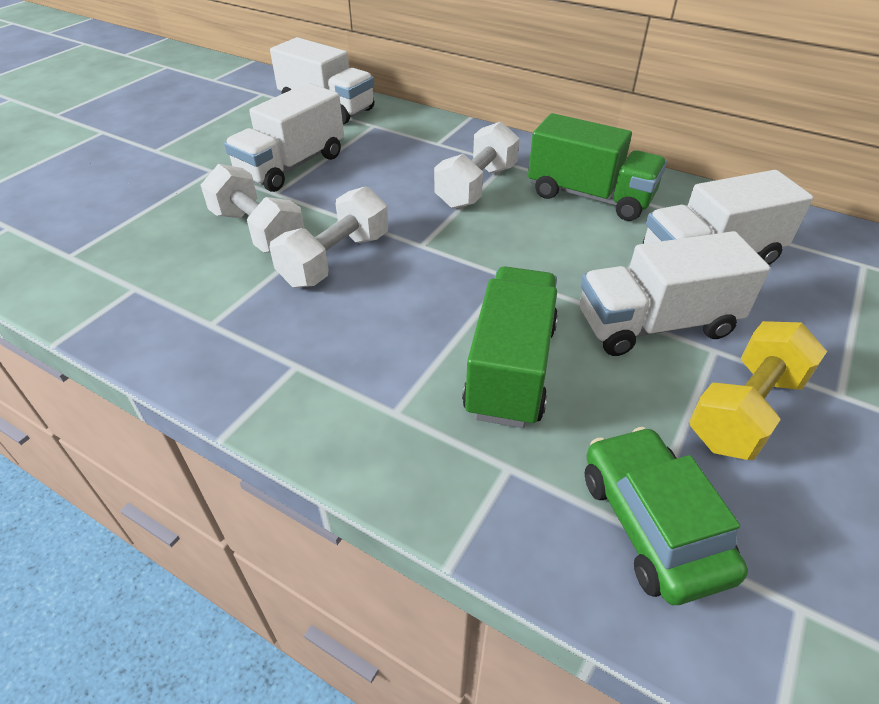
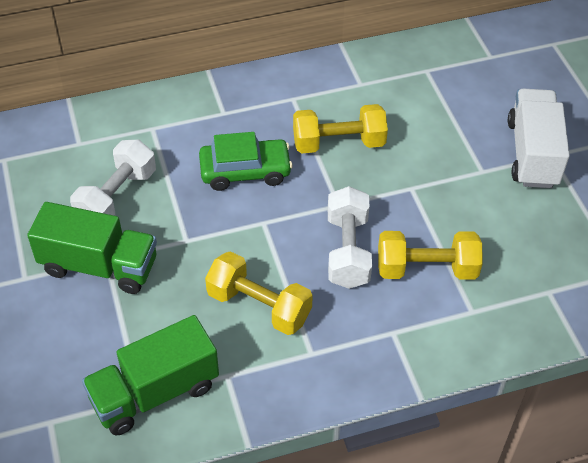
white dumbbell: [201,164,305,253] [269,186,388,288] [434,121,520,209] = 3 -> [70,140,156,216] [328,186,372,289] = 2
white truck: [224,83,344,192] [270,37,374,124] [580,231,770,356] [643,170,813,265] = 4 -> [508,88,570,188] = 1
yellow dumbbell: [689,321,827,460] = 1 -> [205,251,313,335] [293,104,388,153] [378,231,483,280] = 3

